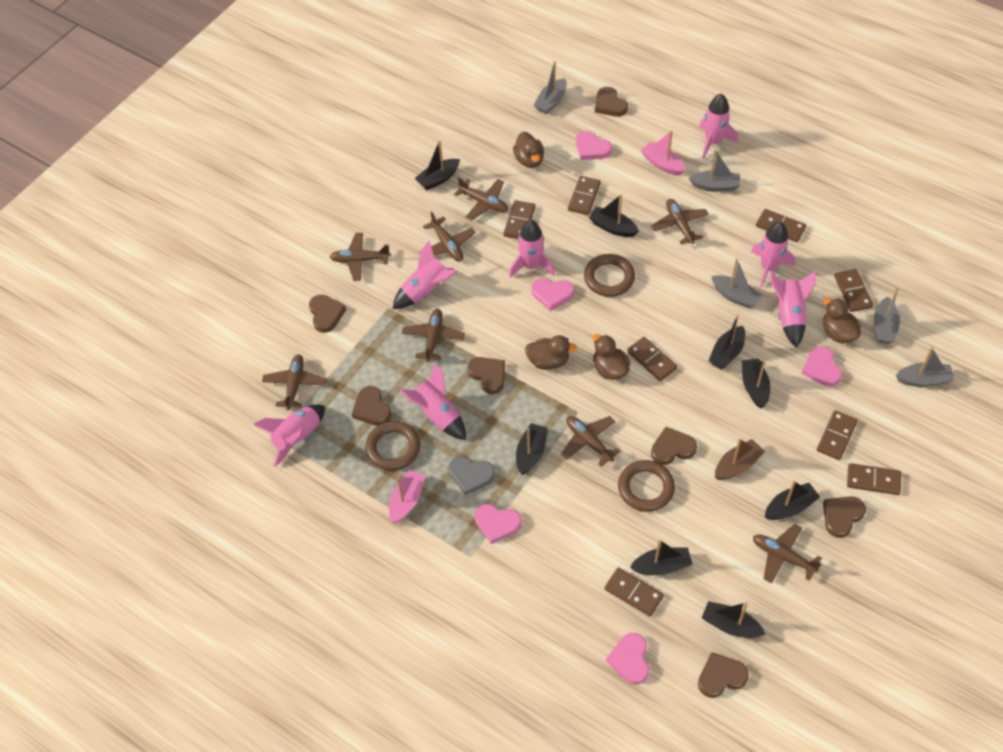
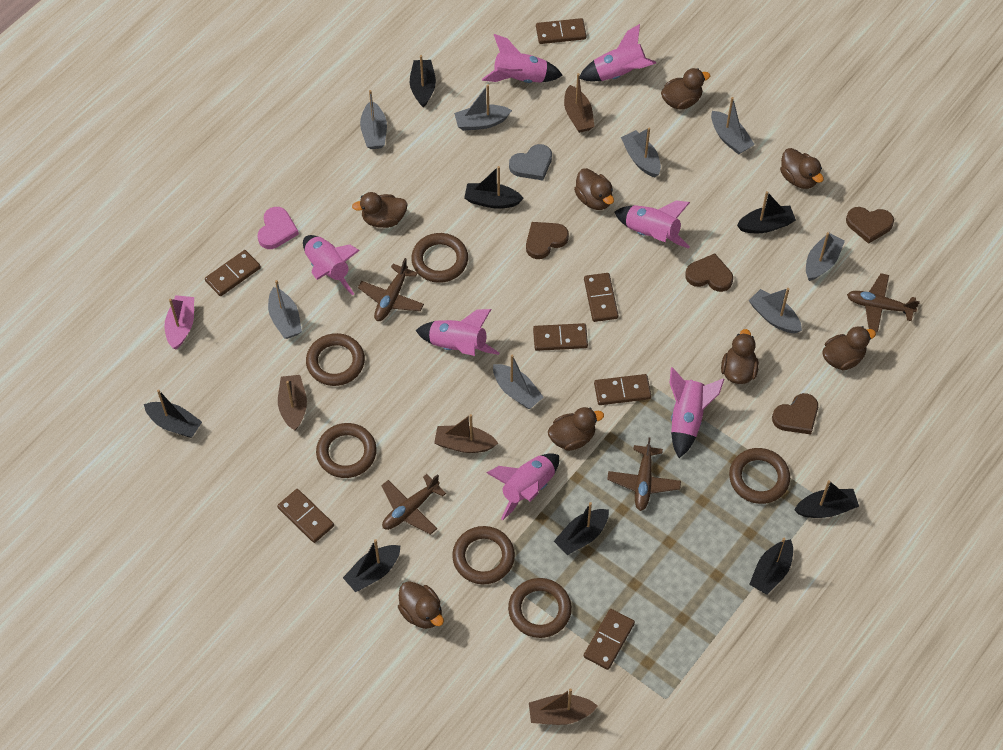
brown boat: [715,439,765,480] = 1 -> [278,375,307,431] [434,414,498,453] [529,689,598,725] [564,73,595,133] = 4
brown domino: [503,200,535,239] [568,176,601,215] [604,567,664,616] [627,337,677,381] [756,209,806,242] [817,410,858,460] [834,269,873,312] [847,463,901,495] = 8 -> [205,250,261,296] [277,489,334,543] [533,323,588,351] [536,18,586,44] [584,273,618,322] [584,609,635,670] [594,374,651,405] = 7
brown duck: [513,132,544,168] [525,335,578,370] [593,334,631,380] [823,298,861,343] = 4 -> [352,192,408,228] [398,581,444,629] [548,407,604,451] [574,168,614,210] [661,68,710,110] [721,329,759,384] [780,148,824,189] [822,326,876,370] = 8
brown heart: [309,295,346,333] [352,386,392,426] [467,357,505,394] [595,87,628,117] [651,427,697,465] [698,652,749,698] [823,496,866,538] = 7 -> [526,222,569,259] [685,253,733,292] [772,393,818,435] [846,207,894,244] = 4
brown plane: [262,354,326,410] [330,233,391,281] [402,309,465,362] [423,211,476,262] [454,177,508,221] [561,416,621,467] [651,199,709,245] [753,524,822,583] = 8 -> [358,258,424,321] [381,474,446,535] [607,437,681,511] [847,273,920,333] = 4
brown ring: [365,421,421,471] [584,254,635,297] [618,460,675,512] = 3 -> [306,333,365,386] [316,423,377,478] [411,233,468,283] [452,526,515,584] [508,578,572,638] [729,448,790,504] = 6
grey boat: [533,61,567,114] [689,150,741,192] [711,259,763,309] [874,288,900,344] [896,347,955,387] = 5 -> [268,280,302,339] [360,90,387,149] [454,84,512,131] [493,354,543,409] [621,128,661,178] [711,97,755,155] [749,288,802,334] [806,232,845,281] = 8
pink boat: [389,470,425,523] [641,131,686,175] = 2 -> [164,295,194,349] = 1
pink heart: [474,504,522,544] [532,278,574,311] [576,131,612,160] [606,633,650,685] [801,346,842,387] = 5 -> [258,207,299,249] = 1

